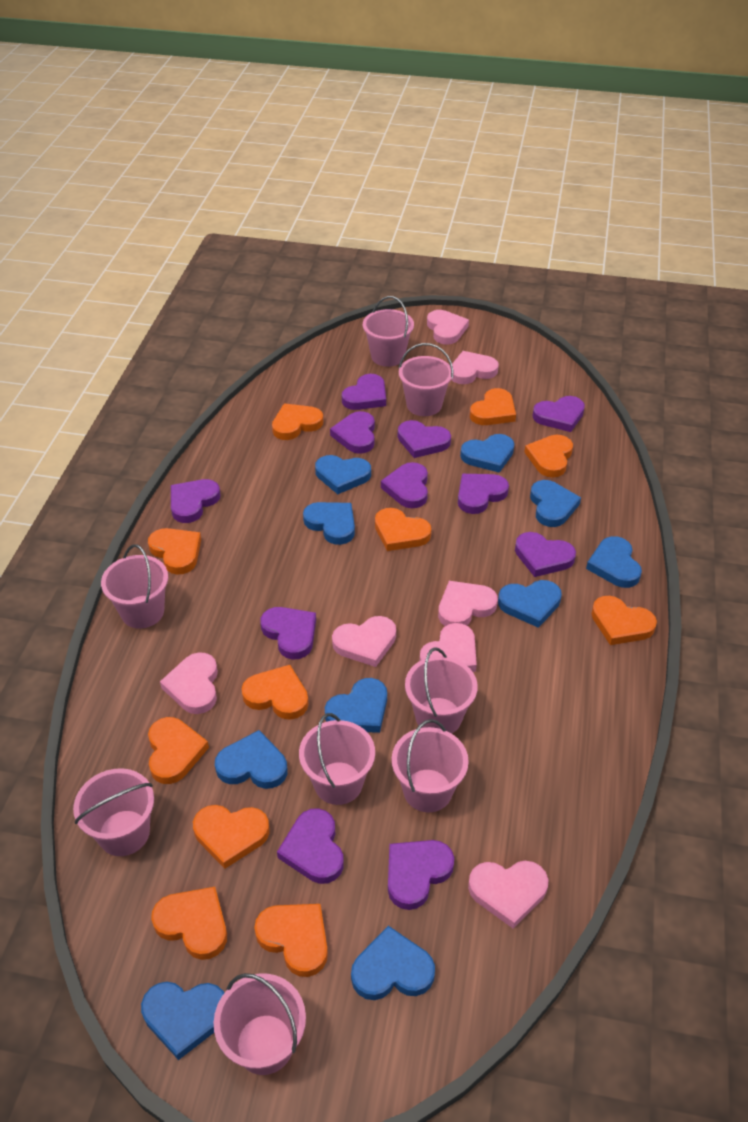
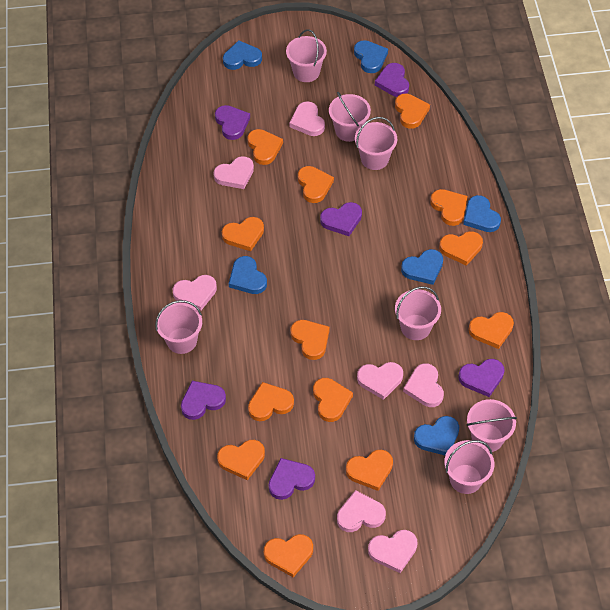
blue heart: [141,982,224,1060] [215,730,287,789] [303,502,355,545] [315,455,371,494] [325,678,387,733] [351,926,435,1000] [460,434,514,473] [498,580,562,628] [530,480,581,527] [586,536,642,588] = 10 -> [223,40,262,70] [229,256,267,294] [354,40,388,73] [401,249,443,285] [414,416,459,455] [463,195,501,232] = 6
orange heart: [148,528,201,575] [148,717,209,784] [151,887,227,960] [193,805,270,869] [242,665,309,720] [254,904,328,977] [272,404,323,440] [375,508,431,551] [470,388,516,425] [524,435,573,478] [591,596,657,645] = 11 -> [217,440,265,480] [222,217,264,251] [247,129,283,165] [248,382,294,421] [264,534,313,577] [290,320,330,360] [298,166,334,203] [313,378,353,422] [346,450,393,491] [395,94,430,129] [430,189,467,226] [439,231,483,266] [468,312,514,349] = 13
pink bucket: [73,768,154,856] [101,545,168,629] [214,973,306,1075] [299,713,375,805] [363,296,414,367] [392,719,469,812] [398,343,453,416] [405,648,478,734] = 8 -> [155,300,202,354] [286,29,327,82] [329,92,371,142] [355,117,397,170] [395,286,441,340] [444,440,494,494] [466,399,517,452] = 7
purple heart: [171,479,220,523] [260,607,316,660] [277,808,344,884] [330,411,375,454] [342,374,386,410] [381,462,428,508] [388,840,454,910] [398,420,451,458] [458,474,509,514] [515,532,576,577] [533,396,585,432] = 11 -> [181,381,226,420] [215,105,250,140] [269,458,315,500] [320,202,362,236] [375,63,409,97] [458,359,505,397] = 6

